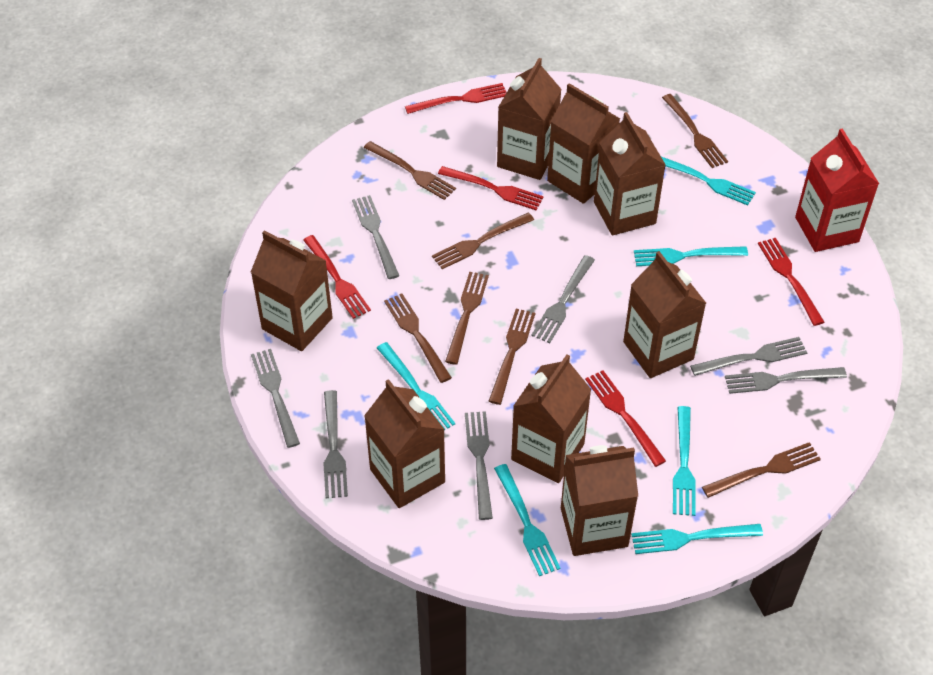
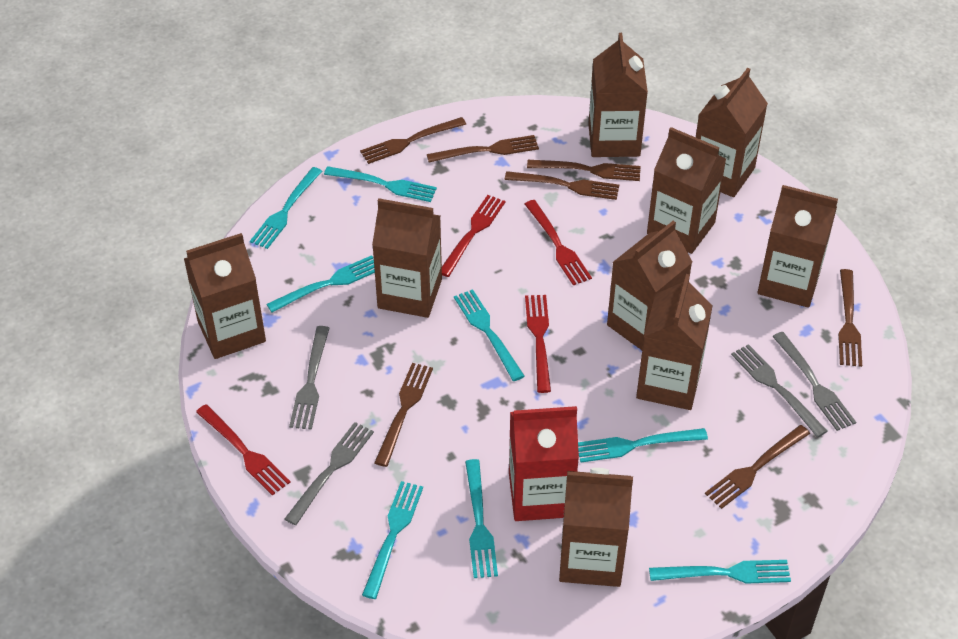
brown carton: [251,230,333,351] [364,379,445,508] [497,58,562,180] [511,354,592,483] [547,83,620,204] [561,445,638,556] [594,112,666,235] [623,251,706,378] = 8 -> [184,233,266,359] [372,198,442,318] [559,468,633,587] [588,33,648,157] [607,221,692,350] [636,274,712,410] [647,127,726,254] [696,68,768,197] [758,185,838,308] = 9
grey fork: [251,349,300,448] [323,390,348,498] [352,195,399,279] [465,411,493,520] [531,255,595,343] [690,337,807,376] [725,367,847,394] = 7 -> [285,422,374,525] [289,326,330,430] [731,344,827,437] [772,332,856,431] = 4
red fork: [303,235,371,319] [405,83,506,114] [438,166,544,210] [585,370,666,467] [758,238,824,326] = 5 -> [196,404,291,496] [442,195,506,277] [525,200,592,285] [525,295,551,393] = 4
turquoise fork: [377,342,455,429] [494,464,561,576] [631,524,763,554] [634,246,748,266] [661,156,756,205] [673,406,696,516] = 6 -> [250,167,322,249] [266,255,375,312] [324,166,437,202] [362,481,423,599] [454,289,525,381] [465,459,498,578] [578,428,708,463] [649,560,791,584] = 8

